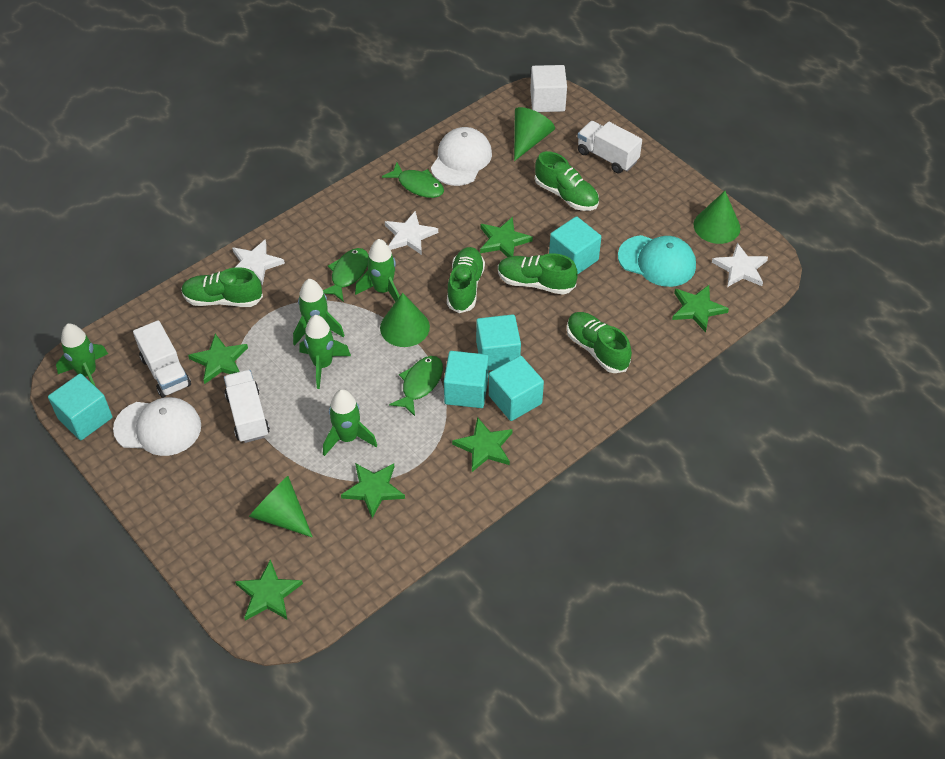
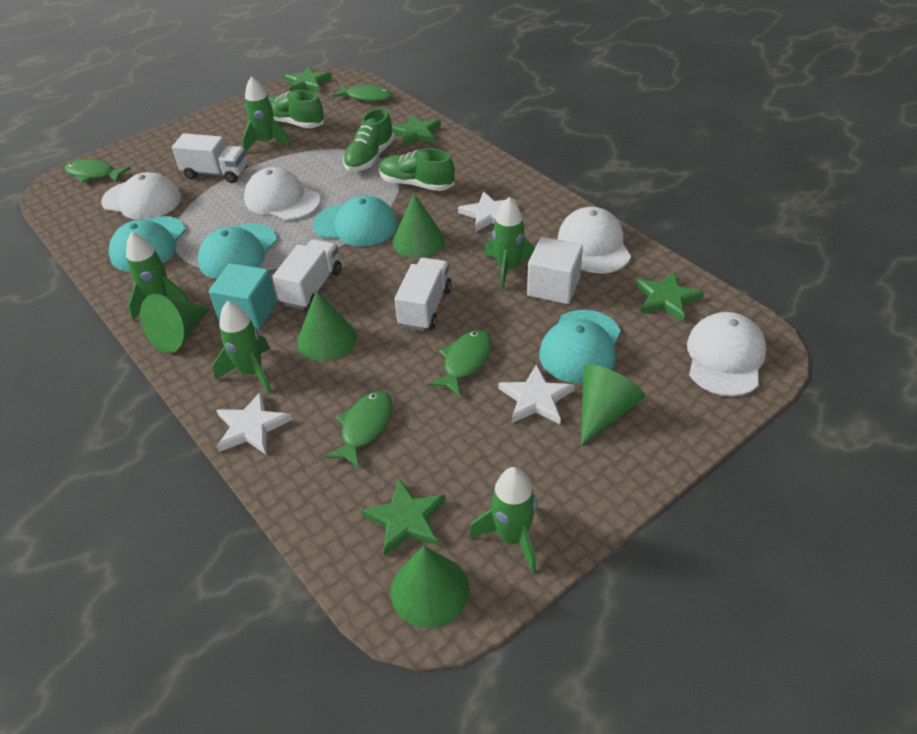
green cone: [249,476,313,537] [380,293,430,347] [514,107,555,161] [694,191,741,244] = 4 -> [140,294,210,353] [297,291,357,361] [390,546,469,628] [392,193,445,258] [581,364,645,446] = 5
green fish: [323,248,368,302] [382,162,444,198] [389,356,443,416] = 3 -> [65,159,132,183] [324,391,393,469] [332,84,393,102] [428,330,492,396] = 4
green shoe: [181,267,263,307] [447,247,485,313] [498,253,578,295] [535,151,599,211] [567,312,632,373] = 5 -> [268,90,324,128] [343,108,395,171] [379,149,455,191] = 3
green star: [188,334,248,384] [235,559,303,621] [341,463,405,518] [452,417,513,472] [480,217,533,257] [672,285,729,332] = 6 -> [284,66,332,92] [361,478,446,556] [392,114,441,147] [635,271,704,322] = 4
turquoise cap: [618,235,696,287] = 1 -> [109,216,186,272] [198,223,277,279] [313,196,398,246] [539,310,621,383] = 4
turquoise cube: [48,373,113,440] [444,351,489,408] [476,314,521,371] [489,356,544,421] [549,216,601,274] = 5 -> [209,263,277,330] = 1
white cap: [113,397,201,456] [431,127,492,186] = 2 -> [101,172,181,220] [244,167,321,220] [558,207,631,274] [687,312,767,397] = 4

